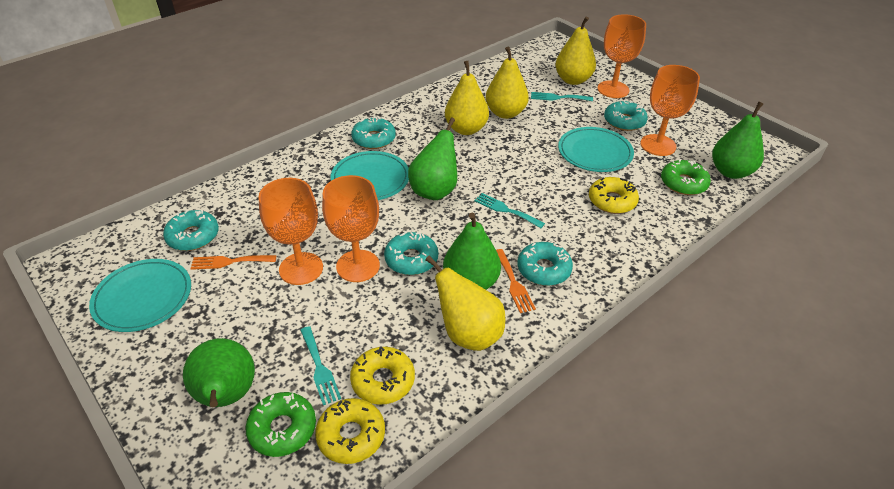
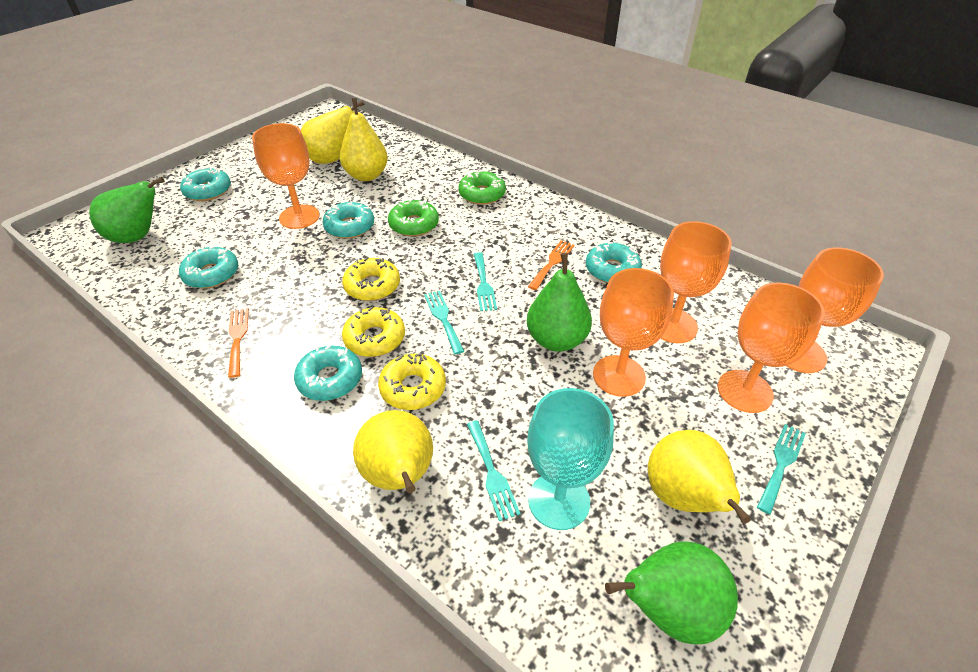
green pear: [183,338,255,407] [408,118,457,200] [443,213,501,290] [712,102,764,179] = 4 -> [89,177,165,243] [527,253,592,352] [605,541,738,644] = 3
orange goblet: [258,178,323,285] [322,175,380,282] [597,14,646,98] [640,65,700,156] = 4 -> [252,123,320,229] [593,268,674,397] [660,221,732,343] [717,282,825,413] [786,247,884,373] = 5
turquoise fork: [300,326,341,405] [474,193,545,228] [531,92,593,101] = 3 -> [424,291,464,354] [467,420,521,521] [474,252,497,311] [757,424,806,514] = 4
turquoise goblet: none = 0 -> [527,388,614,530] = 1
turquoise plate: [89,259,191,332] [330,151,409,200] [558,127,634,172] = 3 -> none = 0

